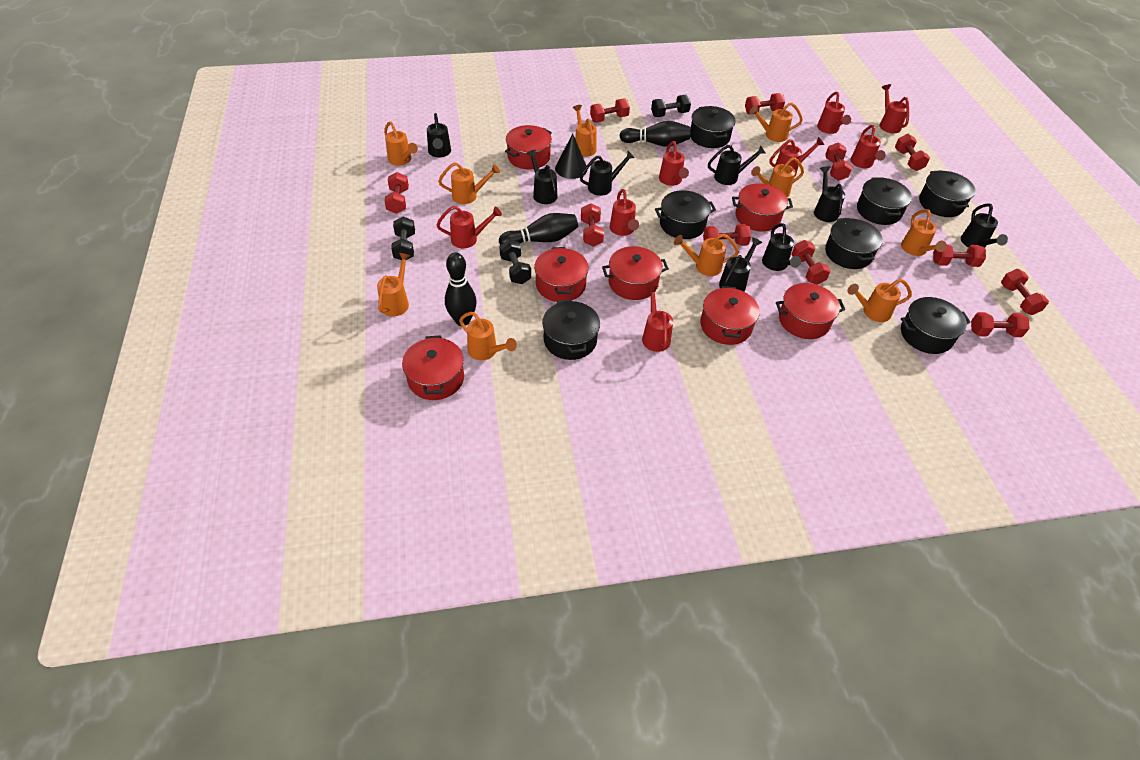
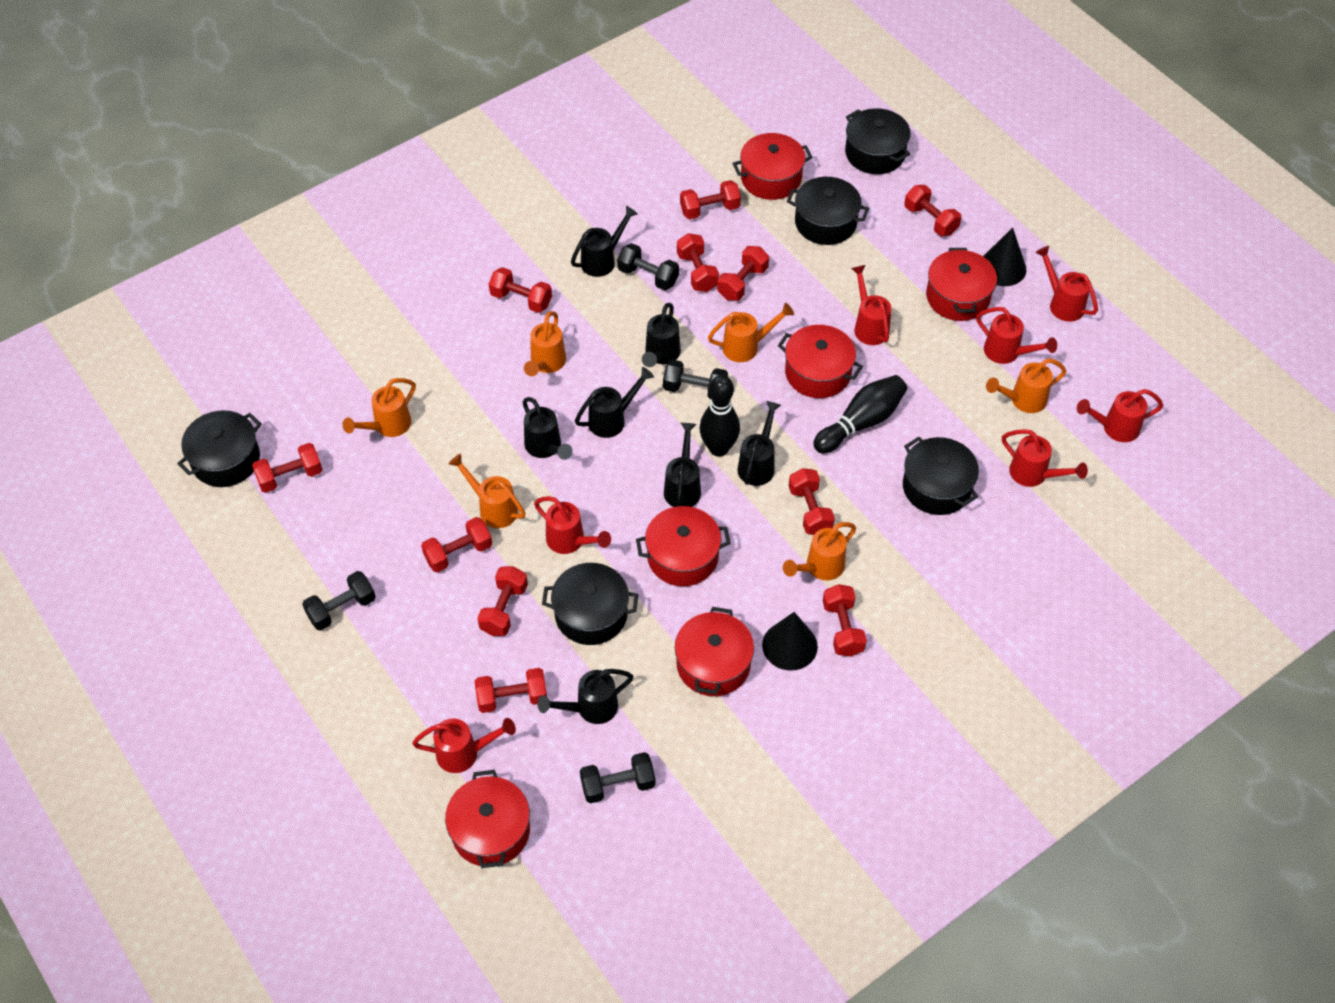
black bowling pin: [445,252,477,326] [499,213,578,245] [619,121,690,147] = 3 -> [699,375,740,456] [813,375,907,454] = 2
black cone: [555,133,587,179] = 1 -> [762,612,818,671] [983,227,1026,286] = 2
black dumbbell: [391,217,415,260] [499,240,531,284] [651,95,691,117] = 3 -> [302,571,376,631] [580,752,655,804] [617,243,679,291] [663,360,728,399] = 4
black pot: [542,299,600,360] [655,190,716,239] [690,106,736,148] [825,218,883,269] [857,177,912,225] [901,297,971,354] [919,170,975,217] = 7 -> [177,410,261,487] [542,563,638,645] [787,177,869,245] [845,108,911,174] [903,437,979,515] = 5
black watering can: [427,113,451,157] [526,150,558,204] [580,151,635,196] [708,145,766,185] [719,237,762,292] [762,223,801,271] [814,166,845,222] [961,203,1008,248] = 8 -> [523,397,573,460] [537,669,633,724] [571,206,638,277] [575,367,654,438] [642,303,681,367] [664,423,701,507] [738,401,781,486] = 7
orange watering can: [377,253,411,316] [384,121,418,166] [438,162,500,204] [459,312,517,360] [573,105,597,157] [674,234,739,276] [750,103,803,142] [751,157,804,197] [847,279,912,322] [901,209,947,256] = 10 -> [342,378,416,437] [449,454,525,528] [524,311,566,376] [708,303,794,362] [783,522,856,580] [986,358,1066,413] = 6
red pot: [402,335,464,400] [505,125,552,170] [534,247,589,302] [602,246,669,300] [700,286,760,345] [732,183,793,232] [776,283,845,339] = 7 -> [445,770,530,868] [636,506,731,586] [675,607,754,696] [732,133,813,200] [778,325,863,398] [926,248,997,321] = 6
red watering can: [436,206,502,248] [610,189,639,236] [642,286,673,352] [659,141,689,186] [769,137,824,177] [817,92,851,134] [850,125,886,168] [880,84,909,133] = 8 -> [412,718,516,773] [534,496,611,554] [851,265,891,345] [976,307,1057,364] [1002,429,1088,487] [1035,246,1098,322] [1077,389,1163,442] = 7

